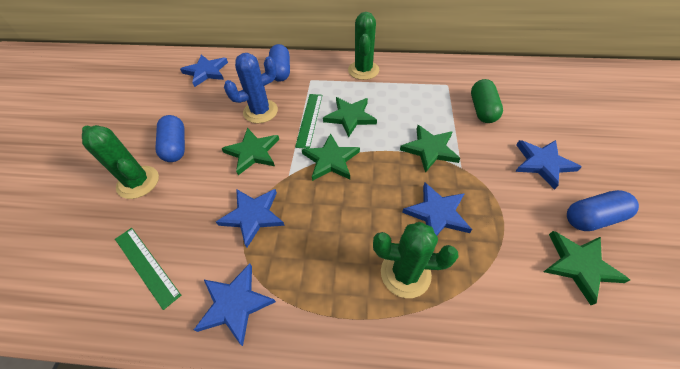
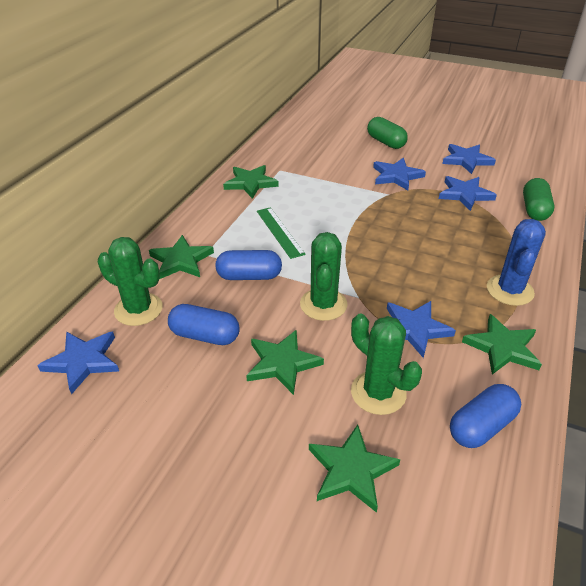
green capsule: [471,79,503,123] = 1 -> [367,117,408,149] [523,178,554,221] = 2
green ruler: [115,228,181,310] [295,94,322,149] = 2 -> [257,207,306,259] = 1

